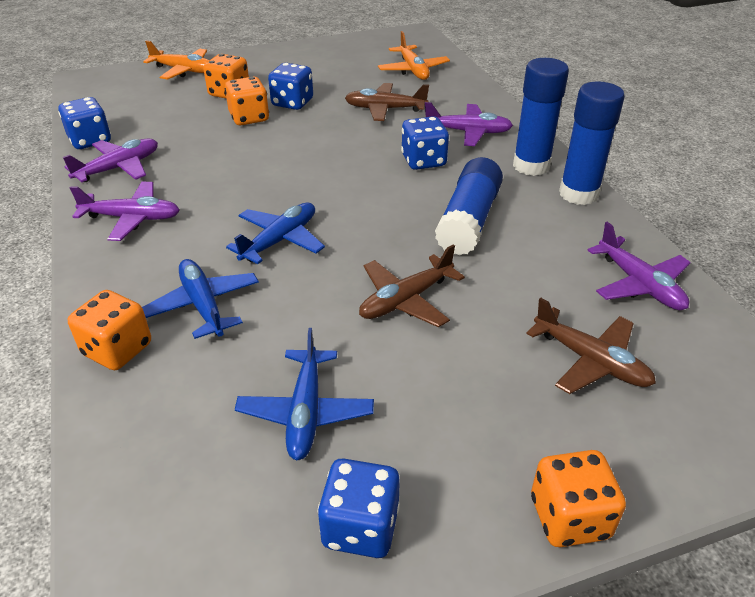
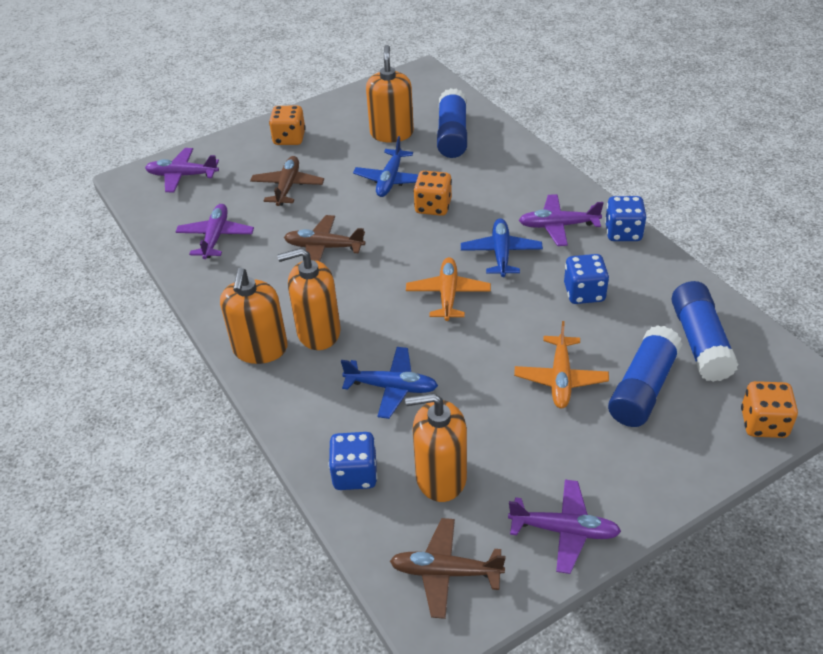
blue dice: [58,97,111,149] [268,63,313,110] [318,458,400,558] [401,116,449,170] = 4 -> [329,432,377,490] [564,254,609,304] [605,196,646,241] = 3
orange dice: [68,290,151,370] [203,54,249,99] [225,77,269,125] [531,450,626,547] = 4 -> [269,106,306,145] [413,171,452,216] [741,381,798,438] = 3
orange soap dispenser: none = 0 -> [220,268,288,364] [277,248,341,350] [366,45,414,142] [405,393,467,502] = 4

